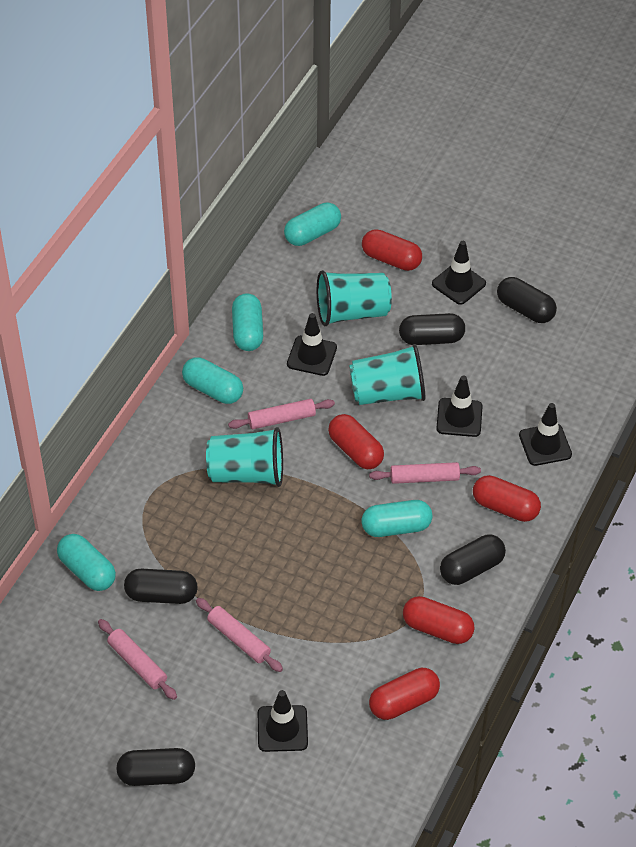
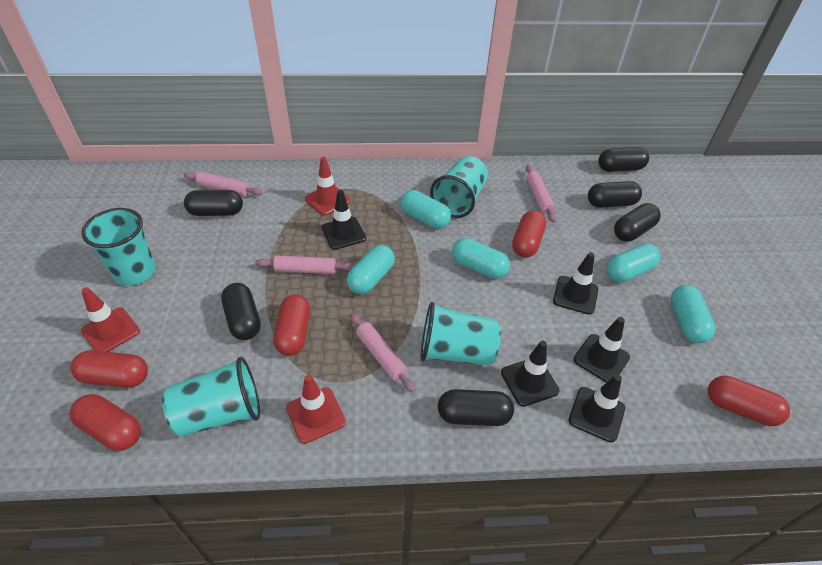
black capsule: [116,748,195,786] [124,569,198,604] [399,313,465,345] [440,534,506,585] [497,277,557,323] = 5 -> [184,190,243,216] [221,283,261,340] [438,389,514,426] [588,181,642,208] [598,147,649,172] [614,203,661,242] = 6
red traffic cone: none = 0 -> [81,287,140,352] [286,374,346,444] [305,157,350,216] = 3
turquoise cup: [206,427,283,487] [317,270,392,326] [349,344,425,405] = 3 -> [81,208,156,286] [162,357,260,437] [421,302,501,366] [430,156,488,218] = 4

